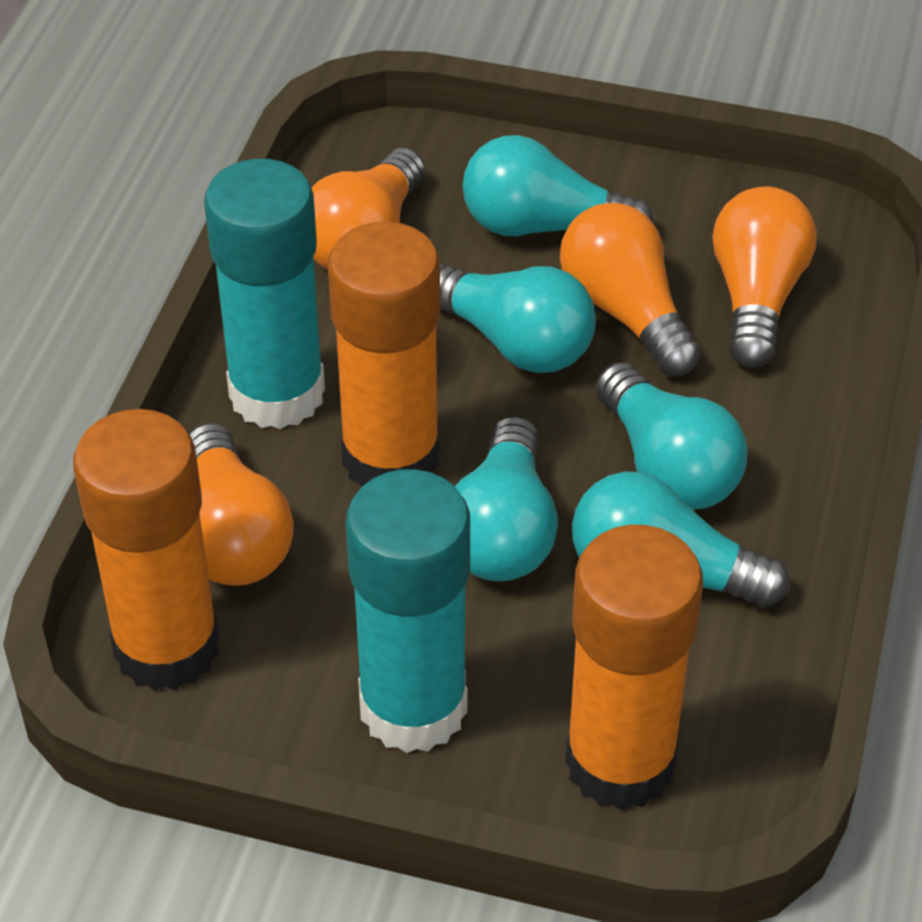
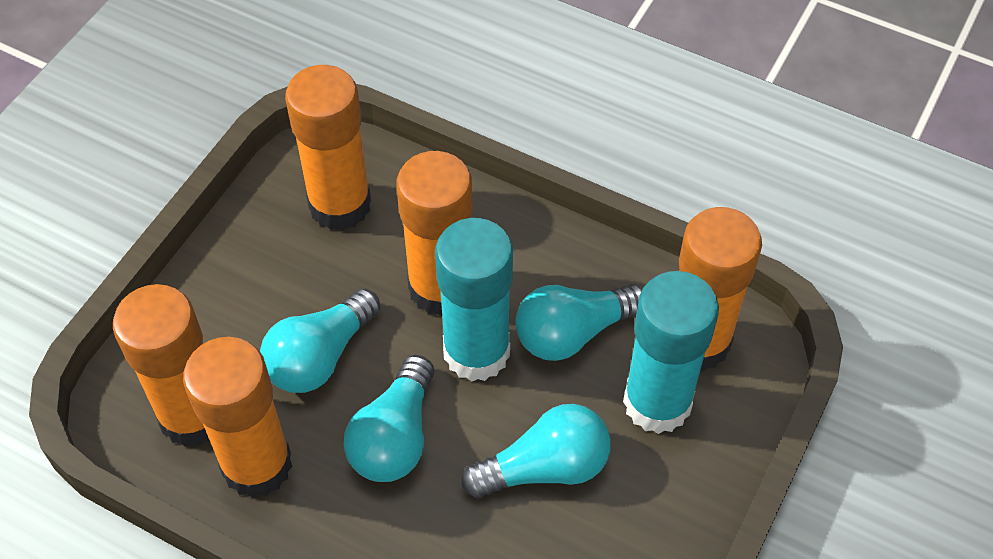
orange glue stick: [73,409,220,691] [328,222,440,487] [565,525,703,810] = 3 -> [113,284,210,447] [183,337,292,498] [285,65,371,230] [396,151,473,316] [679,207,762,371] = 5
orange light bulb: [190,423,294,586] [312,147,425,269] [560,203,701,376] [712,186,816,368] = 4 -> none = 0
turquoise light bulb: [440,263,596,373] [455,416,558,581] [463,135,654,237] [572,472,790,607] [596,362,747,510] = 5 -> [260,288,380,393] [344,355,434,482] [462,404,611,498] [515,284,642,361] = 4

